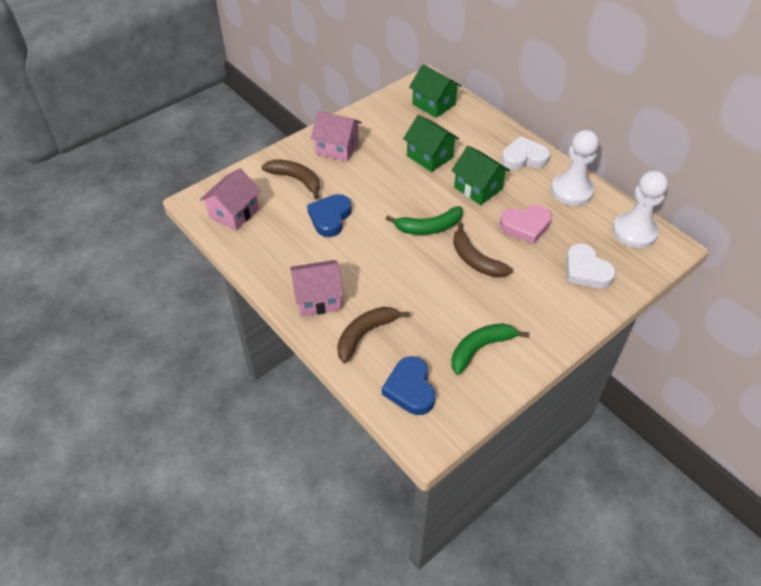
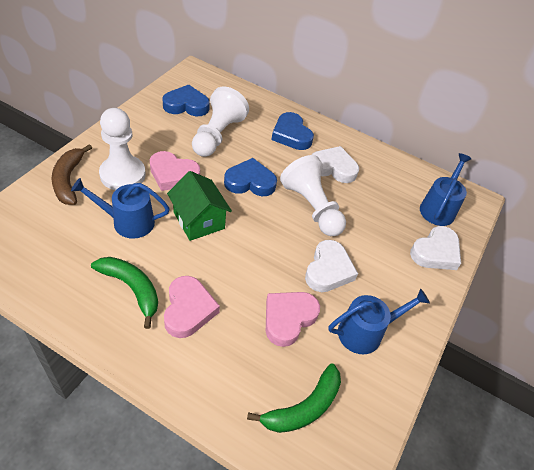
blue heart: [307,194,352,237] [382,356,435,415] = 2 -> [162,85,210,116] [224,158,277,196] [271,112,314,150] = 3
blue watering can: none = 0 -> [71,178,170,239] [328,288,430,354] [420,153,471,226] = 3
brown banana: [261,159,320,199] [337,307,410,363] [453,222,513,278] = 3 -> [52,144,92,205] = 1
green house: [403,115,460,172] [409,64,461,118] [451,146,510,205] = 3 -> [167,171,232,241] = 1
pink heart: [500,205,552,244] = 1 -> [150,151,200,191] [164,276,220,338] [266,292,320,347] = 3
pink house: [200,168,261,231] [290,260,344,317] [311,111,362,162] = 3 -> none = 0
white heart: [501,136,550,170] [566,244,616,288] = 2 -> [305,240,358,292] [312,146,359,183] [410,226,461,270] = 3
white pawn: [551,130,599,206] [613,171,668,248] = 2 -> [99,108,146,190] [192,86,249,157] [280,155,346,236] = 3

